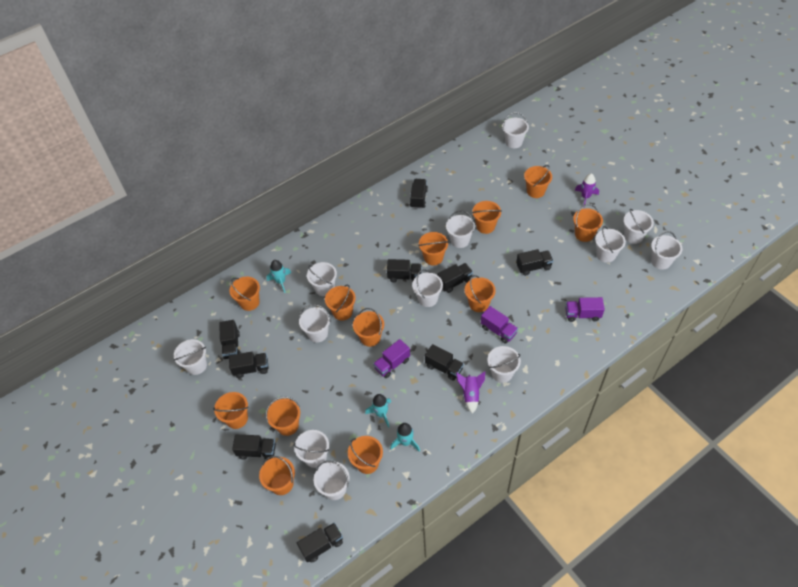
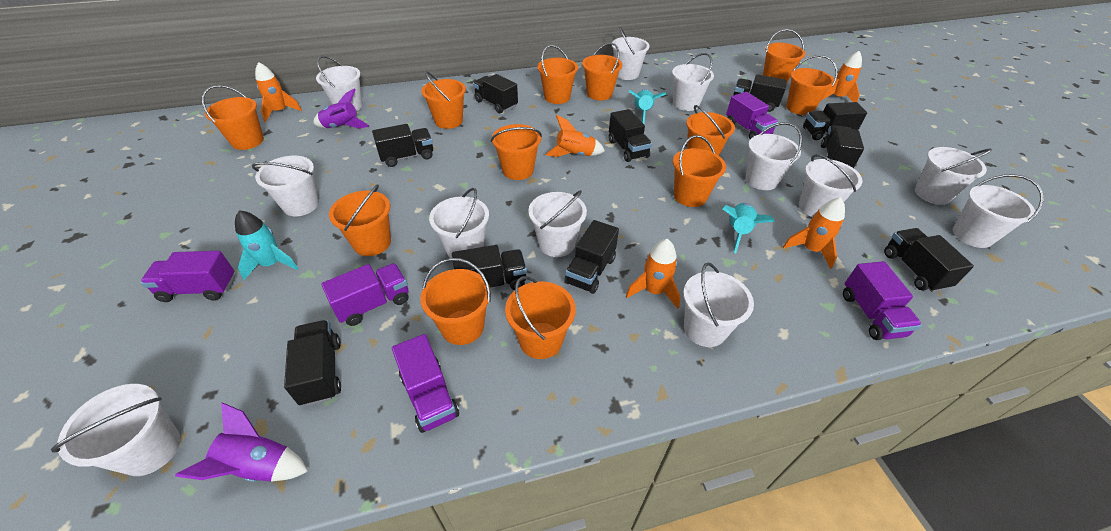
black truck: [219,320,241,359] [229,352,269,378] [232,435,276,460] [297,523,343,563] [387,259,422,282] [410,179,428,209] [425,344,464,381] [437,263,473,293] [516,249,553,276] = 9 -> [284,320,341,406] [372,124,433,167] [452,245,527,290] [473,74,518,113] [564,220,619,294] [609,109,652,162] [733,74,787,112] [803,102,867,140] [821,125,864,168] [884,228,974,292] = 10
orange rocket: none = 0 -> [255,62,302,122] [545,115,605,157] [626,239,681,309] [783,197,845,269] [822,51,862,102] = 5
purple truck: [373,339,410,378] [481,306,518,344] [565,297,605,322] = 3 -> [141,251,235,302] [321,263,409,326] [392,334,459,433] [726,92,778,139] [843,261,922,340] = 5

